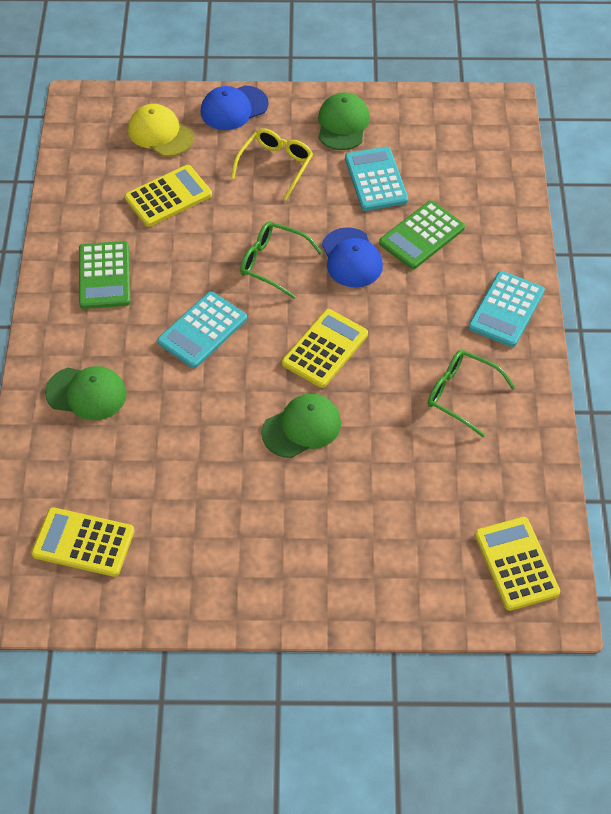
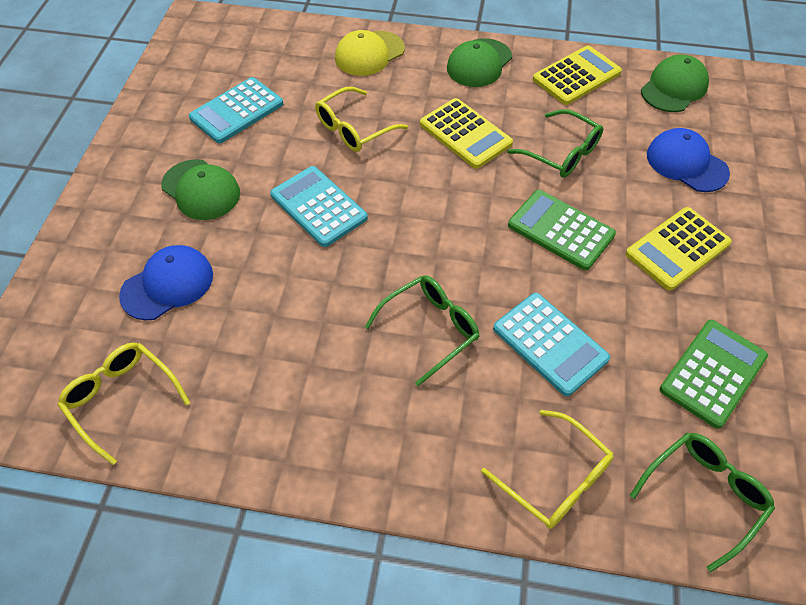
green glasses: [240,222,322,299] [428,350,515,437] = 2 -> [365,275,479,386] [507,109,603,178] [630,433,775,572] = 3
yellow calculator: [31,507,134,577] [125,165,212,227] [282,309,368,388] [475,517,560,611] = 4 -> [420,98,513,169] [533,45,622,105] [626,207,732,291] = 3
yellow glasses: [231,128,313,200] = 1 -> [58,343,190,465] [315,86,408,152] [481,410,614,529] = 3

